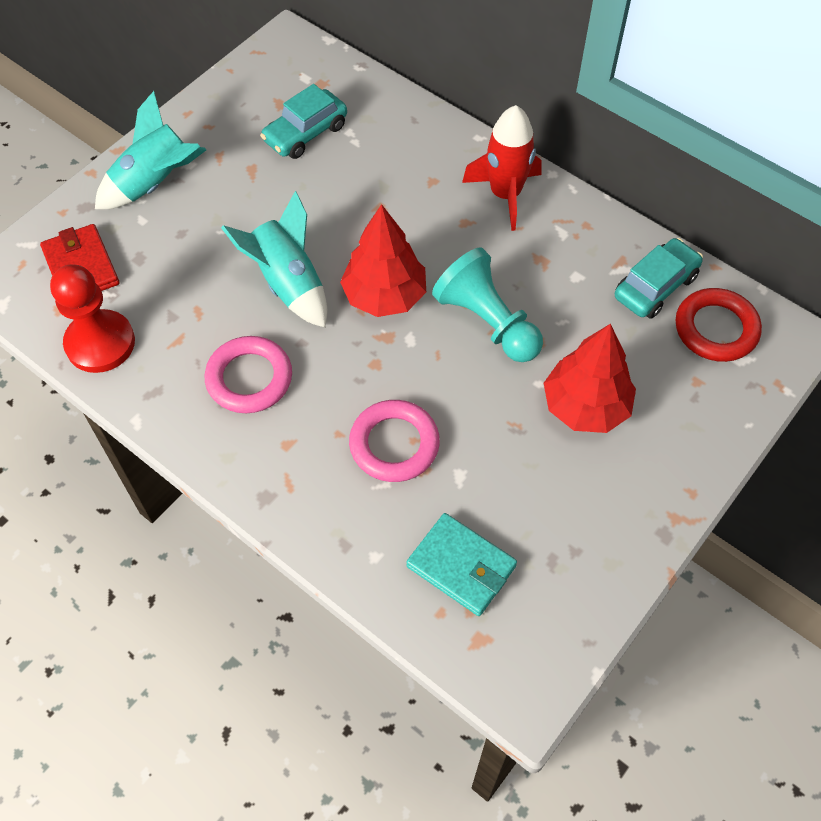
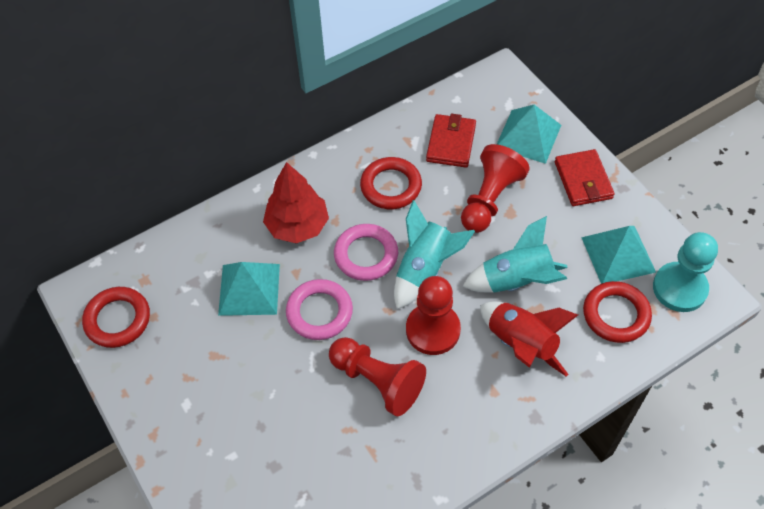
red pawn: [50,264,135,373] = 1 -> [329,337,426,416] [406,276,461,355] [461,144,530,233] = 3
red ring: [676,288,762,362] = 1 -> [82,287,150,348] [360,157,422,209] [583,281,652,343] = 3
red tree: [340,204,426,317] [544,324,636,433] = 2 -> [263,162,329,243] = 1
red wallet: [40,224,119,291] = 1 -> [426,113,476,168] [555,149,615,206] = 2
turquoise car: [260,84,347,159] [615,238,703,319] = 2 -> none = 0
turquoise pyramid: none = 0 -> [218,262,280,316] [497,105,561,164] [581,226,656,284] = 3
turquoise wallet: [406,513,517,616] = 1 -> none = 0

